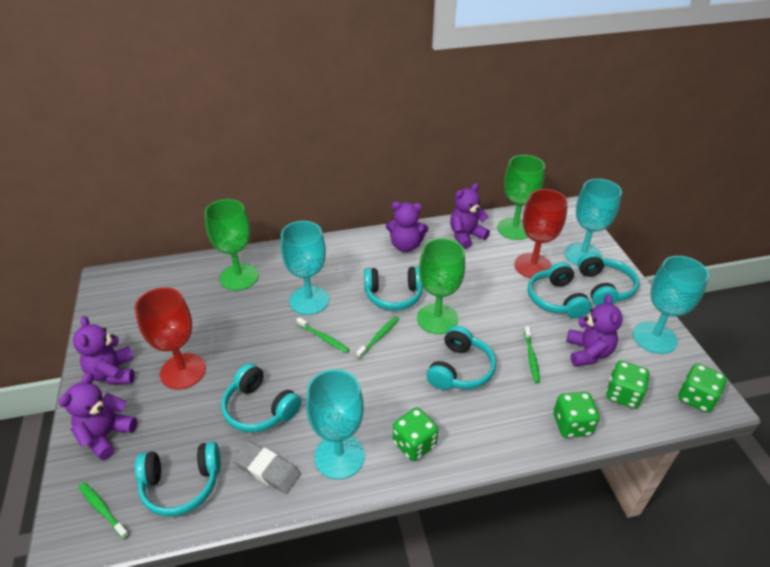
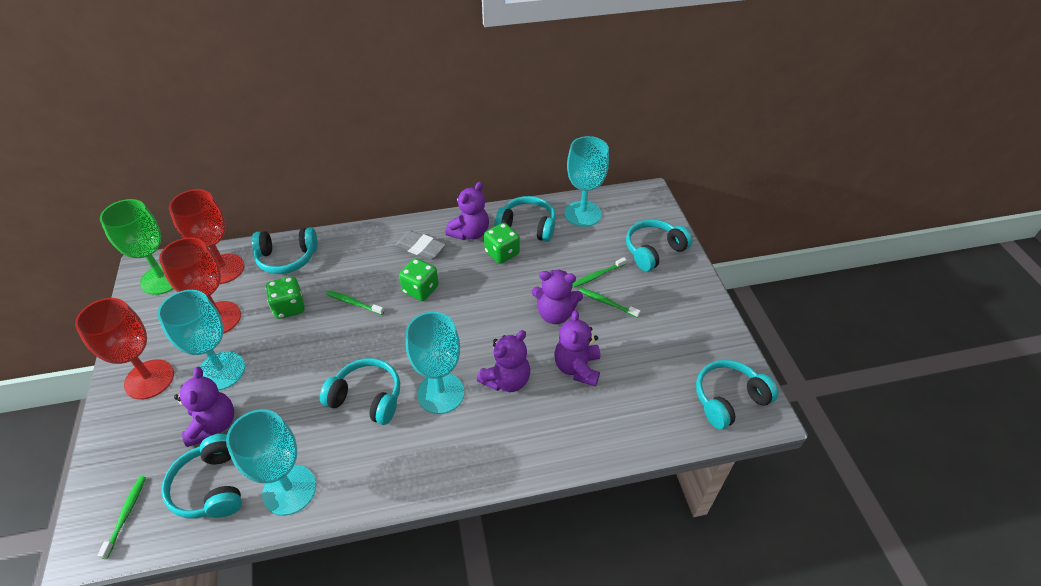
green dice: [393,408,438,461] [553,392,600,438] [606,361,650,409] [678,363,727,413] = 4 -> [266,276,305,319] [399,258,439,301] [484,223,520,264] = 3
green goblet: [204,199,258,291] [417,238,465,334] [497,155,545,240] = 3 -> [100,199,174,295] = 1
red goblet: [135,287,206,389] [514,189,568,279] = 2 -> [75,298,174,399] [159,237,241,334] [169,189,245,284] = 3

